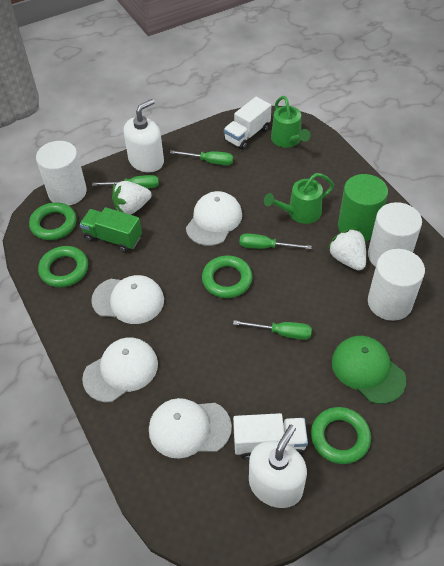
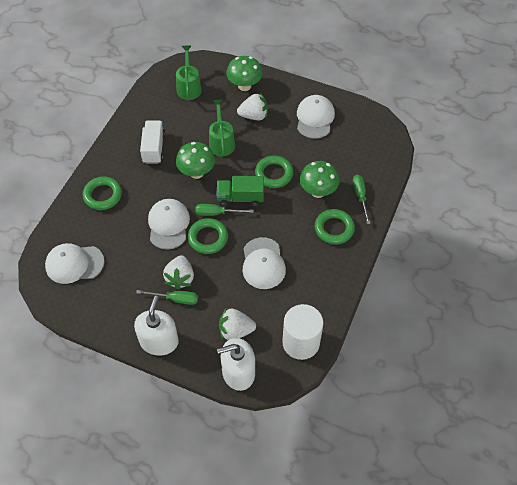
green cap: [332,336,406,404] = 1 -> none = 0
green cylinder: [338,174,388,242] = 1 -> none = 0
green mushroom: none = 0 -> [176,142,215,179] [226,56,263,91] [300,161,340,198] = 3
green screwdriver: [92,175,159,189] [170,150,233,166] [233,320,312,340] [240,233,311,249] = 4 -> [136,290,198,305] [195,204,254,216] [353,175,371,224] = 3
white cylinder: [36,141,87,206] [368,202,422,267] [368,249,425,321] = 3 -> [282,304,323,360] = 1
white strawberry: [112,181,152,215] [328,228,366,271] = 2 -> [163,255,194,290] [219,307,256,340] [237,93,268,120] = 3
white truck: [224,97,271,150] [233,413,308,459] = 2 -> [140,121,166,164] = 1

